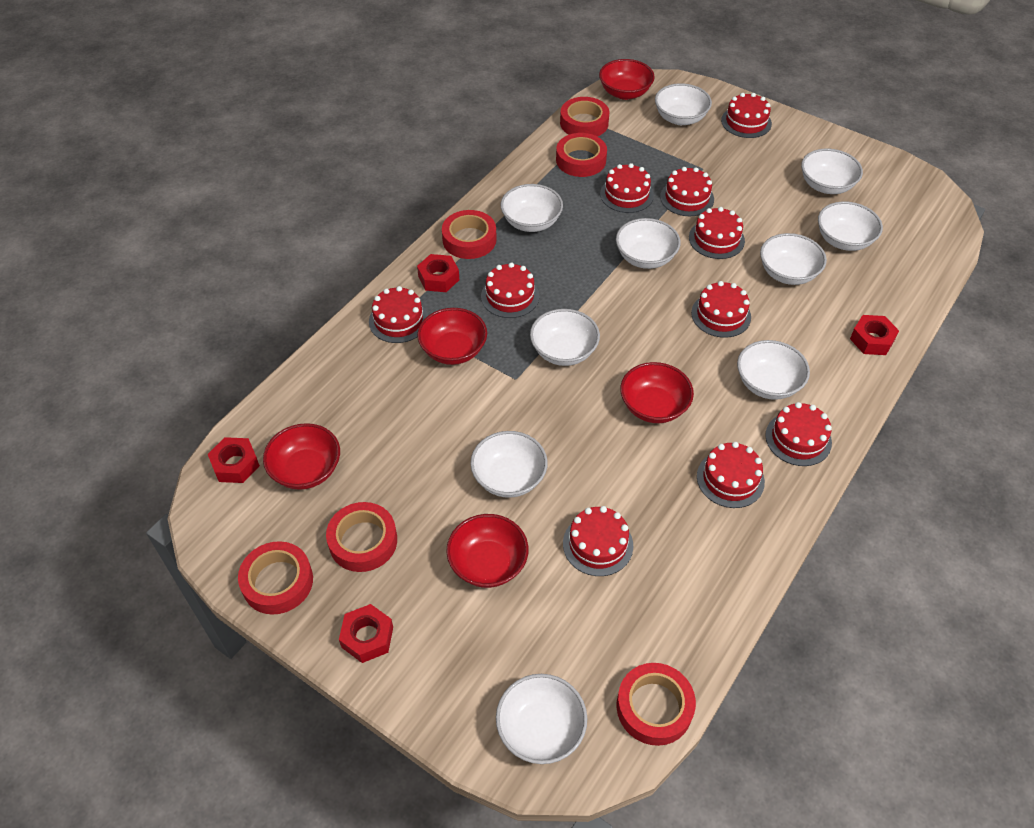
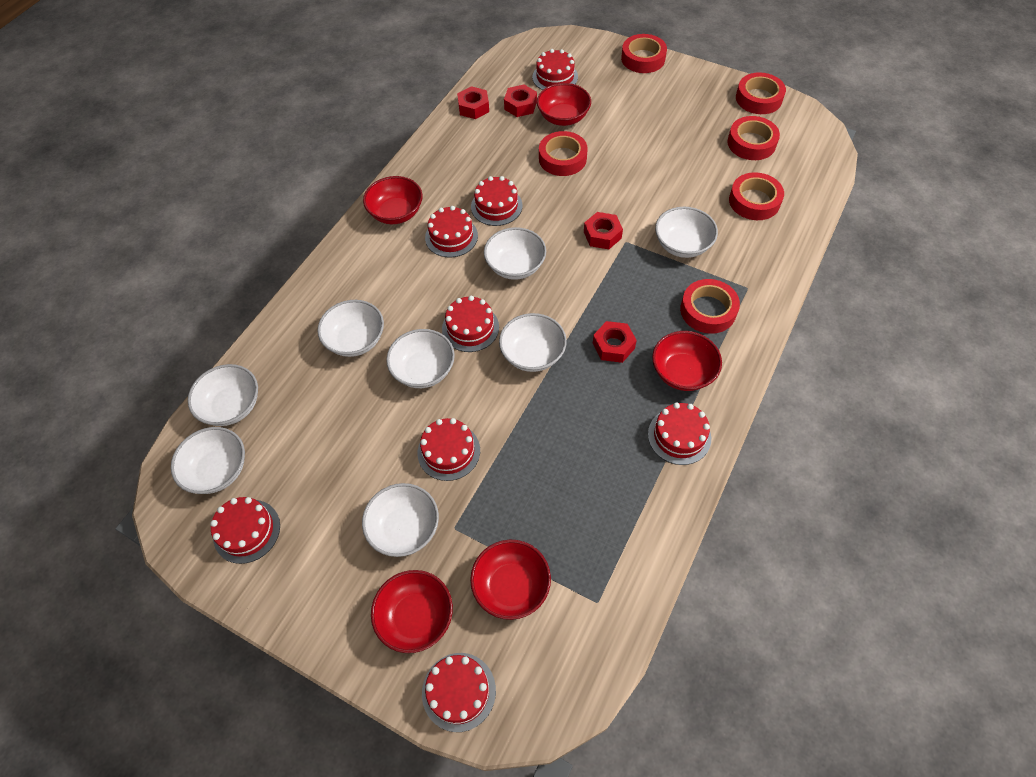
red cake: [369,286,428,343] [481,262,539,318] [563,506,633,576] [600,163,654,213] [660,167,714,216] [689,207,745,259] [691,281,751,338] [697,442,765,508] [721,93,772,138] [765,402,832,466] = 10 -> [210,497,280,564] [418,418,480,481] [422,653,496,732] [425,206,478,258] [442,296,499,352] [471,176,522,226] [532,49,578,90] [648,403,711,465] = 8
white bowl: [470,431,548,498] [496,674,587,764] [501,184,563,232] [530,309,600,366] [616,218,680,269] [655,83,712,125] [737,340,810,400] [760,233,827,285] [801,149,863,194] [818,201,883,251] = 10 -> [171,427,245,494] [188,364,258,426] [317,300,384,357] [362,483,439,557] [386,329,455,388] [484,227,546,280] [499,313,567,372] [655,207,718,258] = 8

